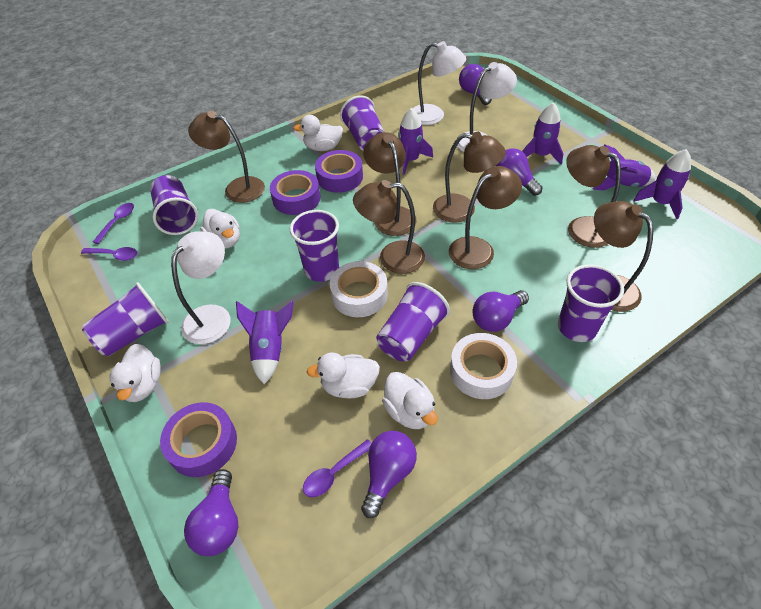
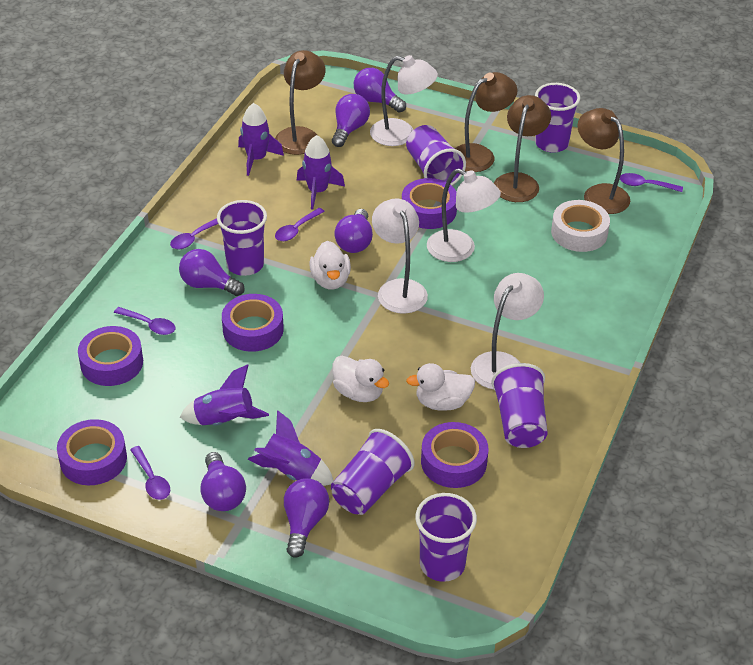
brown lamp: [188,111,265,203] [353,180,425,274] [363,132,417,236] [433,132,506,222] [449,166,522,269] [566,145,621,248] [594,201,653,312] = 7 -> [275,50,325,155] [454,72,517,172] [494,95,551,202] [577,108,630,214] = 4
purple light bulb: [184,469,238,556] [361,431,417,518] [459,64,492,105] [472,290,529,332] [496,148,542,196] = 5 -> [179,249,245,296] [200,452,246,511] [284,478,329,558] [332,94,370,147] [334,209,373,253] [354,68,406,113] = 6
purple rocket: [236,301,294,384] [398,108,433,175] [522,102,563,165] [592,144,655,190] [633,149,691,219] = 5 -> [180,364,269,426] [238,103,284,176] [248,410,334,486] [297,135,345,210] = 4
purple spoon: [81,247,138,261] [93,203,134,244] [303,439,372,497] = 3 -> [114,307,175,335] [130,446,170,500] [170,218,218,249] [275,208,325,241] [620,173,683,192] = 5
purple tape: [160,402,237,477] [270,170,321,215] [315,150,363,193] = 3 -> [57,419,127,485] [78,326,143,386] [222,294,284,352] [402,178,457,229] [421,422,488,488] = 5
white duck: [109,344,161,402] [200,209,240,249] [293,115,343,151] [307,353,380,398] [382,372,438,429] = 5 -> [309,241,351,290] [332,356,389,402] [406,363,475,411] = 3
white lamp: [171,231,231,344] [413,41,466,125] [457,62,517,152] = 3 -> [370,55,438,146] [372,198,428,314] [427,168,501,262] [471,273,544,389] = 4
white tape: [330,261,388,317] [450,333,517,399] = 2 -> [551,200,610,252] = 1

